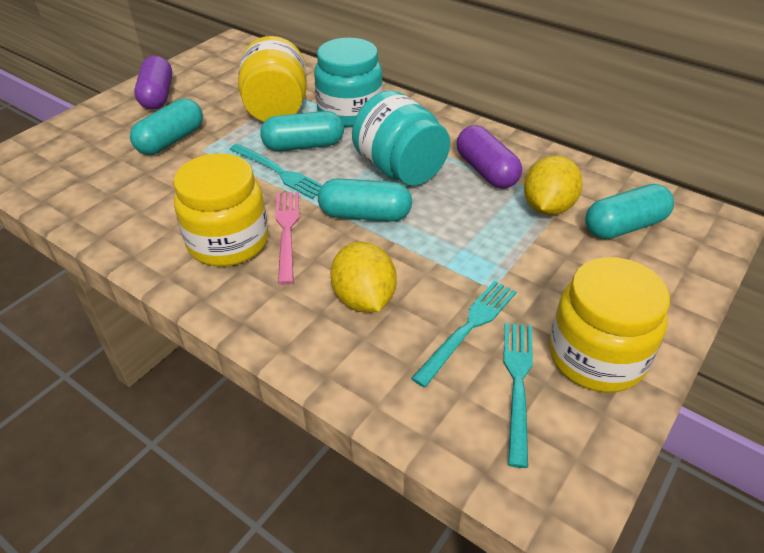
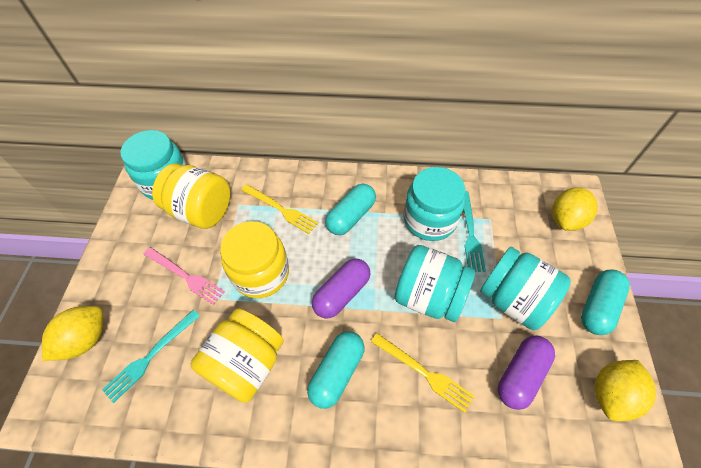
turquoise capsule: [130,98,203,155] [260,111,344,151] [318,178,412,222] [585,184,674,239] = 4 -> [307,331,365,409] [325,184,376,235] [581,270,630,335] = 3
turquoise fork: [230,143,322,199] [411,281,516,388] [504,323,533,468] = 3 -> [102,309,200,403] [463,191,486,272] = 2
turquoise jar: [314,38,383,127] [352,90,450,186] = 2 -> [120,130,187,200] [395,245,475,322] [404,167,465,241] [480,247,571,330] = 4
yellow fork: none = 0 -> [241,184,318,234] [371,333,474,413] = 2
yellow lemon: [330,242,396,313] [524,155,583,215] = 2 -> [42,306,103,361] [552,187,598,231] [595,360,656,421] = 3

